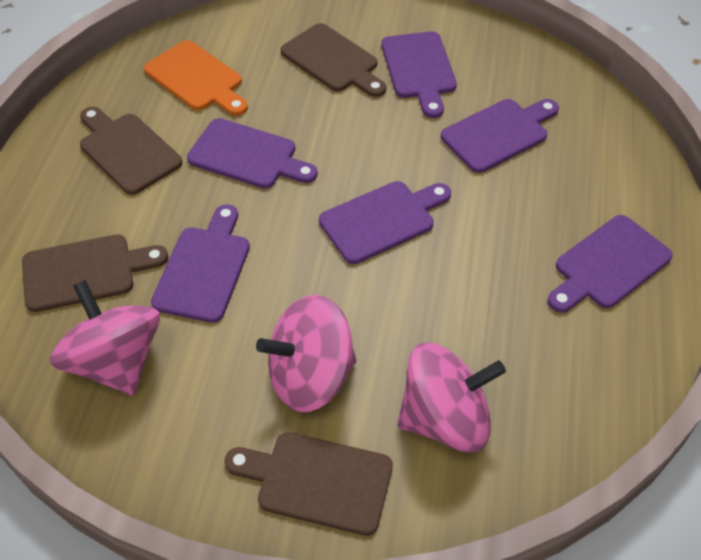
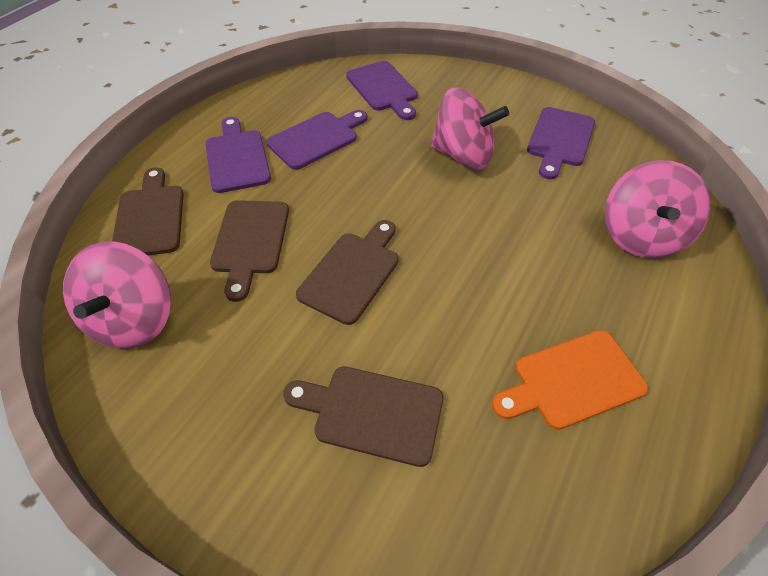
purple cutting board: [151,204,250,323] [187,118,318,189] [319,181,451,264] [381,31,457,118] [441,99,559,173] [547,215,673,313] = 6 -> [205,117,271,193] [267,110,368,170] [346,61,418,120] [527,107,595,179] = 4

